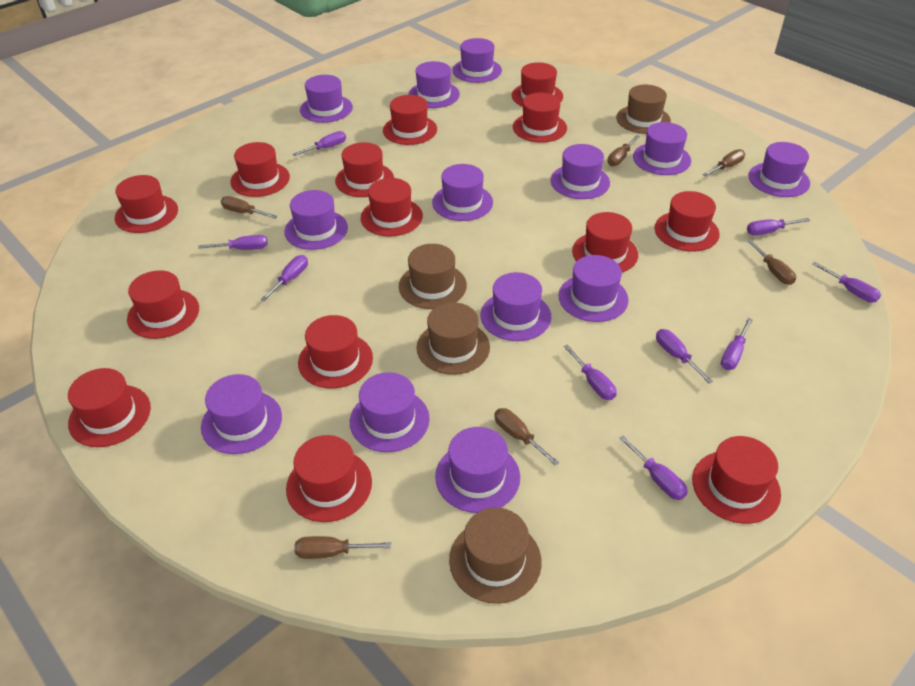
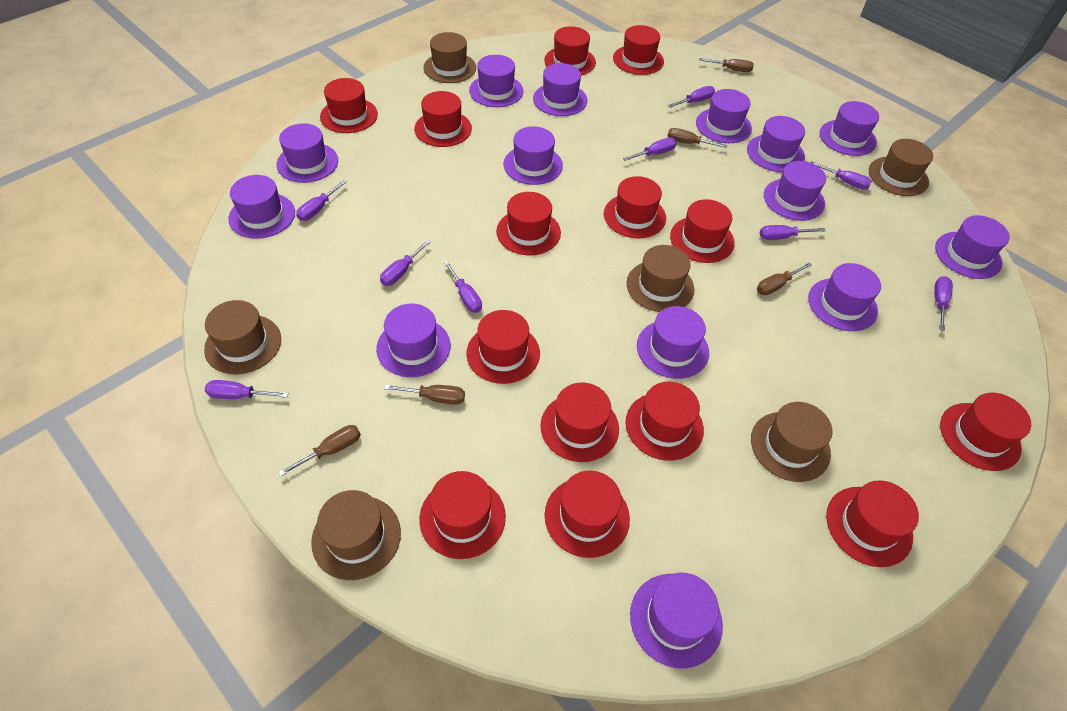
brown hat: [399,244,467,309] [416,302,490,375] [449,508,542,604] [616,85,671,134] = 4 -> [204,300,281,374] [311,490,401,580] [423,32,476,83] [626,245,694,312] [751,402,833,482] [869,139,933,196] = 6
brown screwdriver: [221,196,277,219] [295,536,391,559] [494,408,559,466] [608,135,640,166] [703,149,745,177] [747,239,796,285] = 6 -> [279,425,361,476] [384,385,465,405] [667,128,727,148] [699,58,754,72] [757,263,812,295] = 5
purple hat: [201,374,282,454] [284,190,348,250] [300,75,353,123] [350,372,430,452] [408,61,460,108] [432,164,493,221] [435,427,520,513] [452,38,502,83] [481,272,551,341] [551,144,610,199] [559,255,629,322] [633,122,691,175] [748,142,810,197] = 13 -> [228,175,295,239] [276,123,338,183] [376,304,451,377] [469,55,523,107] [503,126,563,185] [533,63,587,116] [630,573,723,669] [637,306,709,379] [696,89,752,143] [747,116,805,172] [764,161,826,221] [808,263,881,331] [820,101,879,156] [935,215,1010,279] = 14

